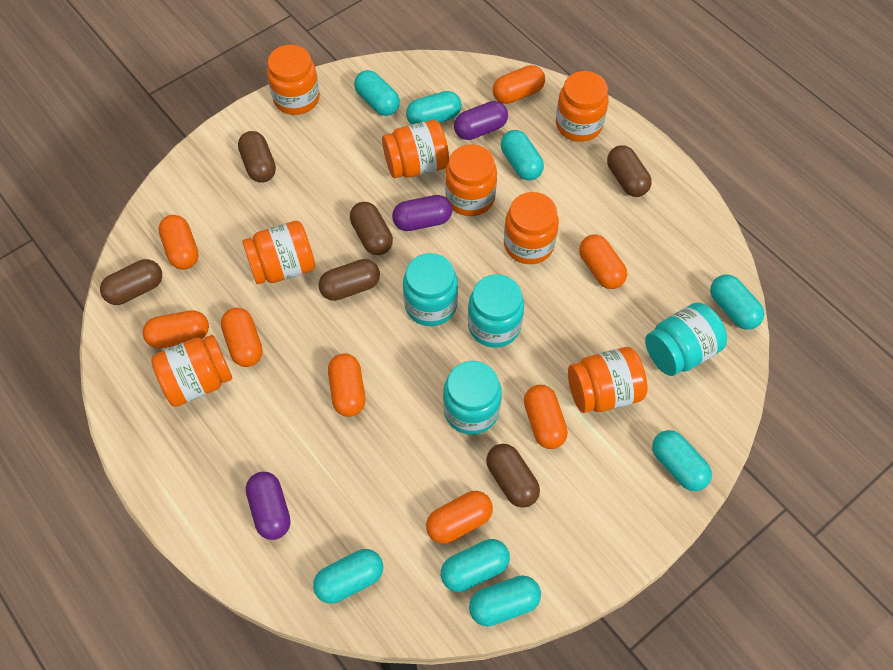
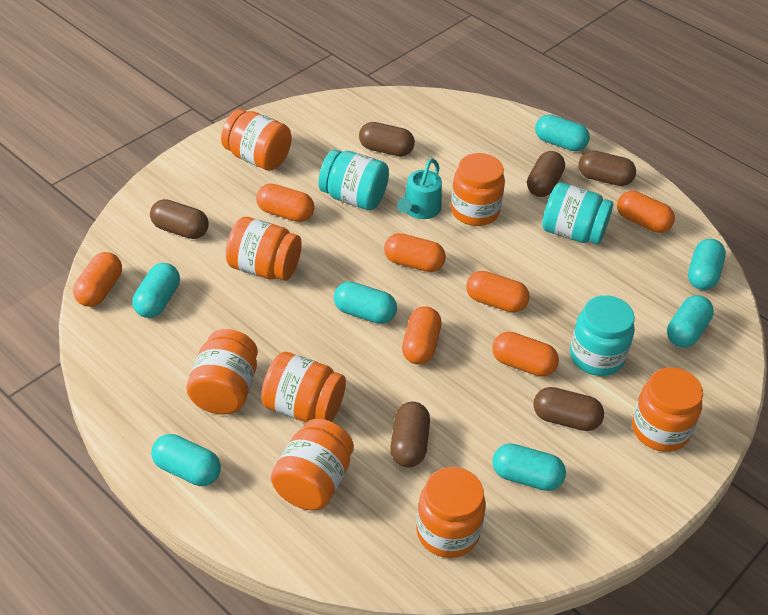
orange capsule: [143,310,209,348] [158,215,199,270] [221,308,263,367] [328,353,365,417] [426,491,493,544] [493,65,545,104] [524,385,568,449] [579,234,627,289] = 8 -> [73,252,122,307] [256,183,314,222] [384,233,446,272] [402,306,441,365] [466,271,530,313] [492,332,559,377] [617,191,675,233] = 7
purple capsule: [246,472,291,540] [392,195,452,231] [454,101,508,140] = 3 -> none = 0
turquoise capsule: [313,549,383,604] [354,70,400,116] [406,91,461,125] [441,539,510,592] [469,575,541,626] [501,130,544,180] [652,430,712,491] [710,275,764,330] = 8 -> [132,263,180,318] [151,434,221,486] [334,282,397,324] [492,443,566,491] [535,114,590,151] [667,295,714,348] [688,239,726,290] = 7
turquoise jar: [403,253,458,326] [443,361,502,435] [468,274,524,348] [645,302,727,376] = 4 -> [318,149,389,210] [542,183,613,245] [570,295,635,376] = 3
turquoise watering can: none = 0 -> [397,158,442,219] = 1

